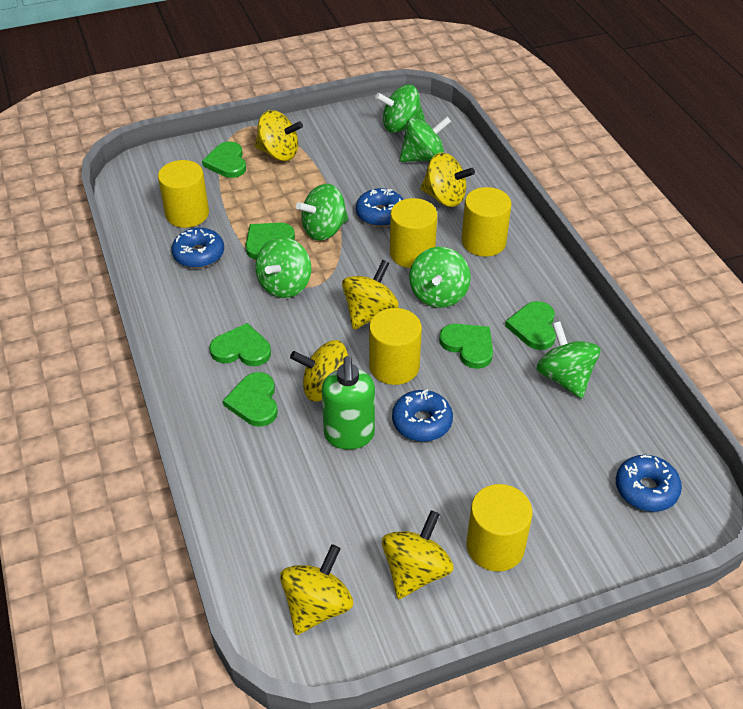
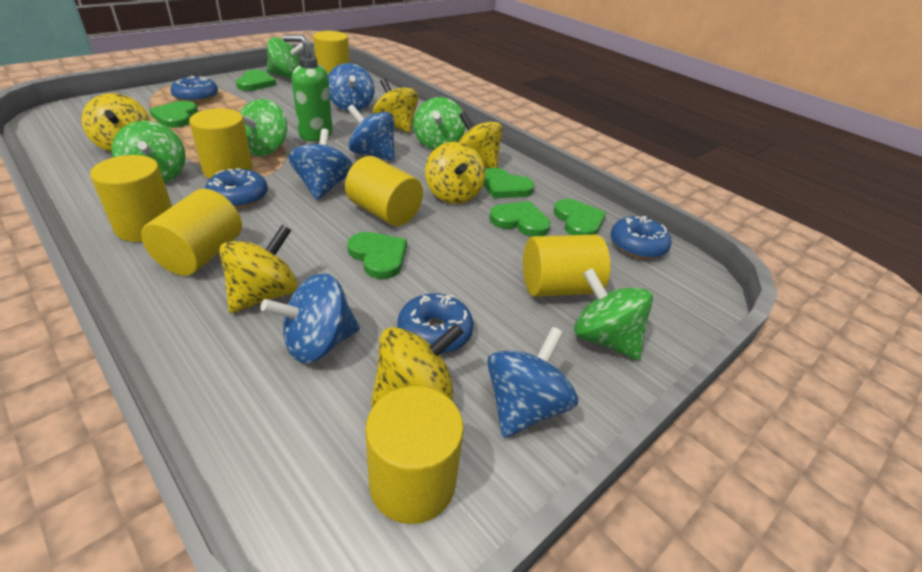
blue spinning top: none = 0 -> [261,273,360,363] [289,129,352,200] [328,63,374,111] [347,104,395,161] [487,327,578,438] = 5
green spinning top: [255,237,311,298] [296,184,348,241] [375,84,426,133] [400,117,451,162] [409,247,470,308] [537,321,601,399] = 6 -> [112,121,186,183] [240,99,287,156] [267,37,303,79] [413,97,466,150] [574,268,653,360] = 5
yellow cylinder: [158,160,209,228] [369,308,422,385] [390,198,437,268] [462,187,512,257] [466,484,533,572] = 5 -> [90,155,172,242] [141,189,242,276] [189,108,253,179] [313,31,350,75] [345,156,423,226] [365,386,464,524] [523,235,610,297] = 7

